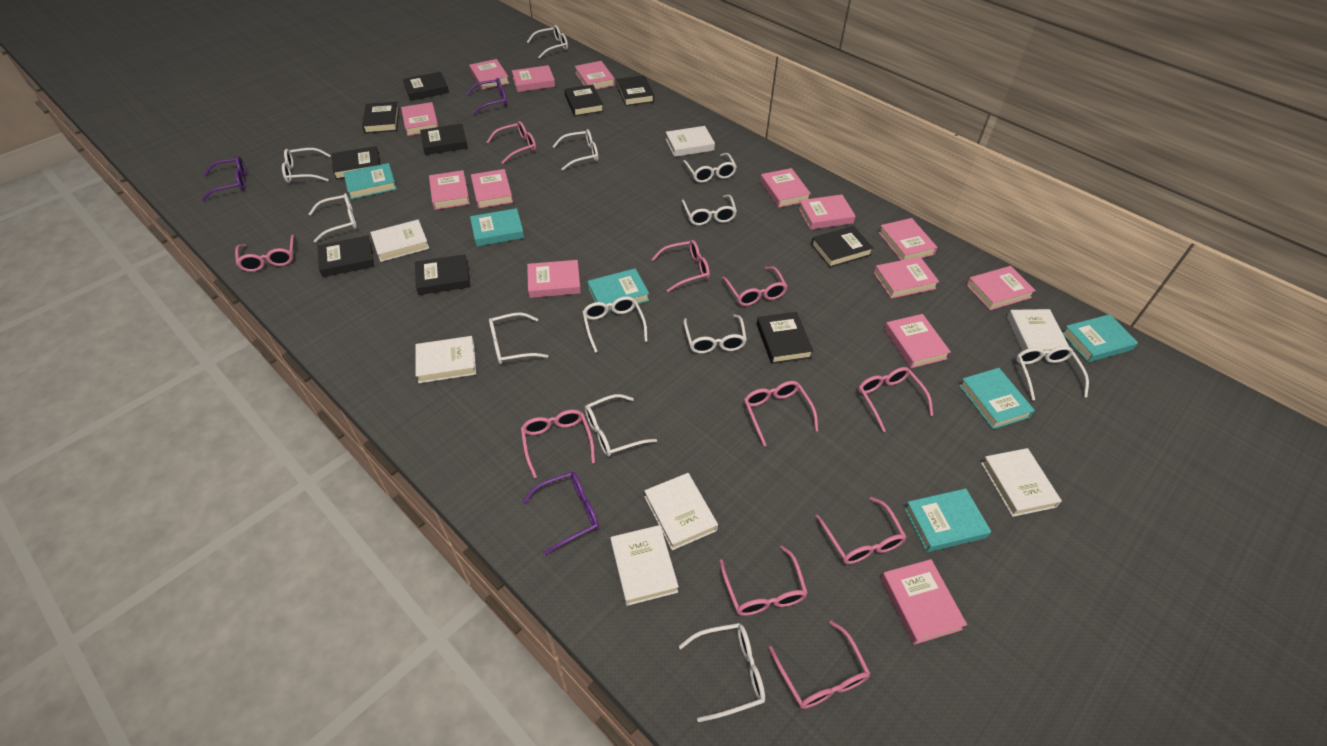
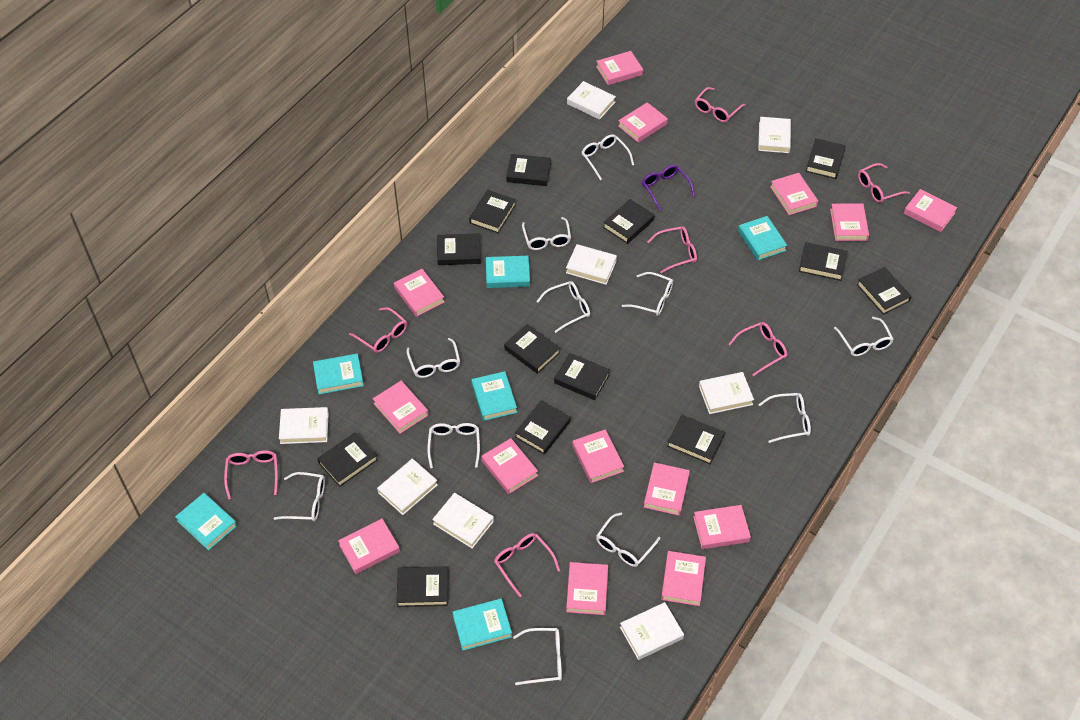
black book: [317,236,374,277] [332,146,380,180] [362,102,399,133] [403,72,449,101] [415,254,470,295] [420,124,468,155] [565,85,604,116] [616,75,654,106] [757,312,813,364] [811,226,873,268] = 10 -> [317,432,378,487] [396,566,448,607] [437,233,481,265] [469,190,516,233] [504,324,560,374] [506,154,551,186] [515,400,570,455] [554,353,610,400] [603,199,655,244] [667,415,725,464] [799,242,848,281] [806,138,846,179] [857,267,912,315] = 13
pink glasses: [235,235,294,272] [487,121,536,164] [521,410,595,478] [651,240,710,292] [719,546,808,616] [722,266,788,306] [744,381,818,446] [768,621,871,709] [815,497,906,564] [858,367,933,432] = 10 -> [224,450,278,499] [349,307,407,353] [494,533,560,597] [647,226,697,273] [695,87,745,122] [728,322,787,376] [858,163,910,203] = 7
purple glasses: [201,156,246,201] [466,78,507,115] [522,472,599,555] = 3 -> [642,165,695,211] = 1
white book: [370,219,429,262] [416,336,476,383] [610,525,679,606] [644,473,718,550] [666,126,715,157] [981,448,1062,517] [1007,309,1069,356] = 7 -> [279,407,329,444] [377,459,438,515] [432,493,494,548] [566,244,617,285] [567,81,616,120] [620,602,684,660] [699,372,754,414] [758,117,791,153] = 8
white glasses: [282,148,331,183] [309,193,357,242] [489,312,549,364] [527,25,568,59] [553,129,598,171] [582,296,648,353] [585,394,657,457] [679,623,765,722] [682,153,737,183] [682,195,737,225] [683,314,747,353] [1016,346,1089,400] = 12 -> [273,472,325,521] [407,338,460,378] [427,423,480,468] [513,628,562,685] [522,217,571,250] [536,281,590,333] [581,134,634,180] [596,513,661,567] [622,272,673,316] [758,393,811,443] [834,317,894,356] = 11

